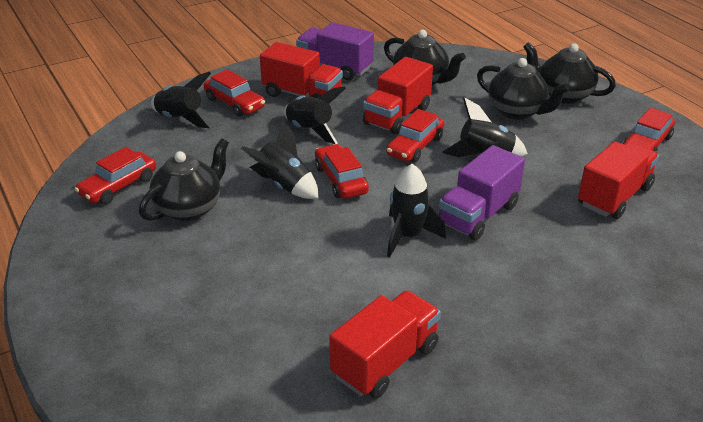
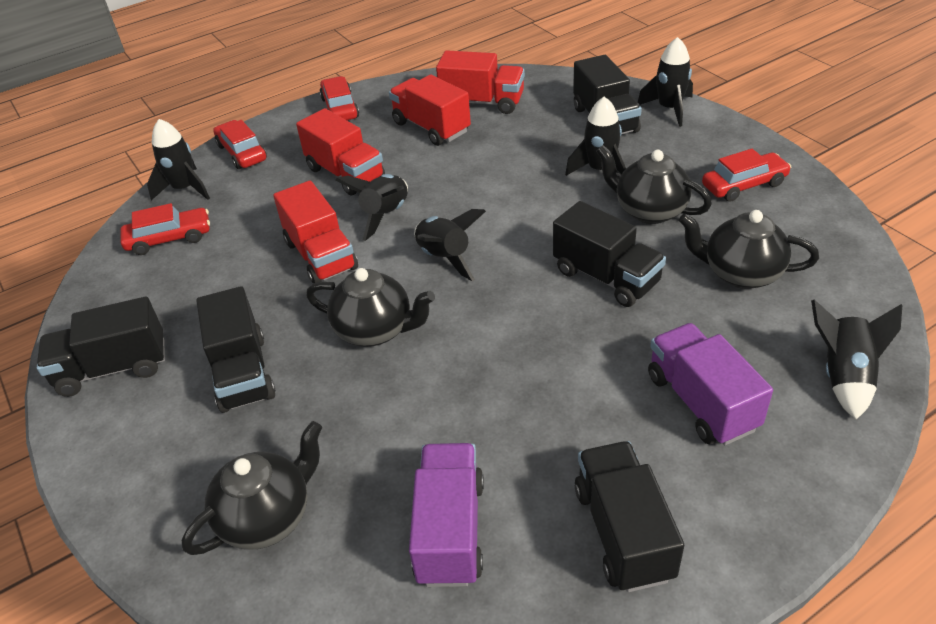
black rocket: [151,72,211,128] [241,120,318,199] [284,87,346,144] [387,164,446,257] [442,97,528,157] = 5 -> [147,119,210,200] [336,174,408,241] [414,209,486,281] [565,97,626,176] [638,37,693,127] [811,299,902,419] = 6
black truck: none = 0 -> [37,297,165,397] [196,286,276,413] [553,201,666,307] [573,55,642,134] [575,441,684,592] = 5
red car: [75,147,156,204] [203,69,265,116] [315,144,369,199] [386,109,444,162] [623,107,675,153] = 5 -> [120,203,210,255] [213,120,267,169] [320,76,359,120] [702,149,791,202] = 4

